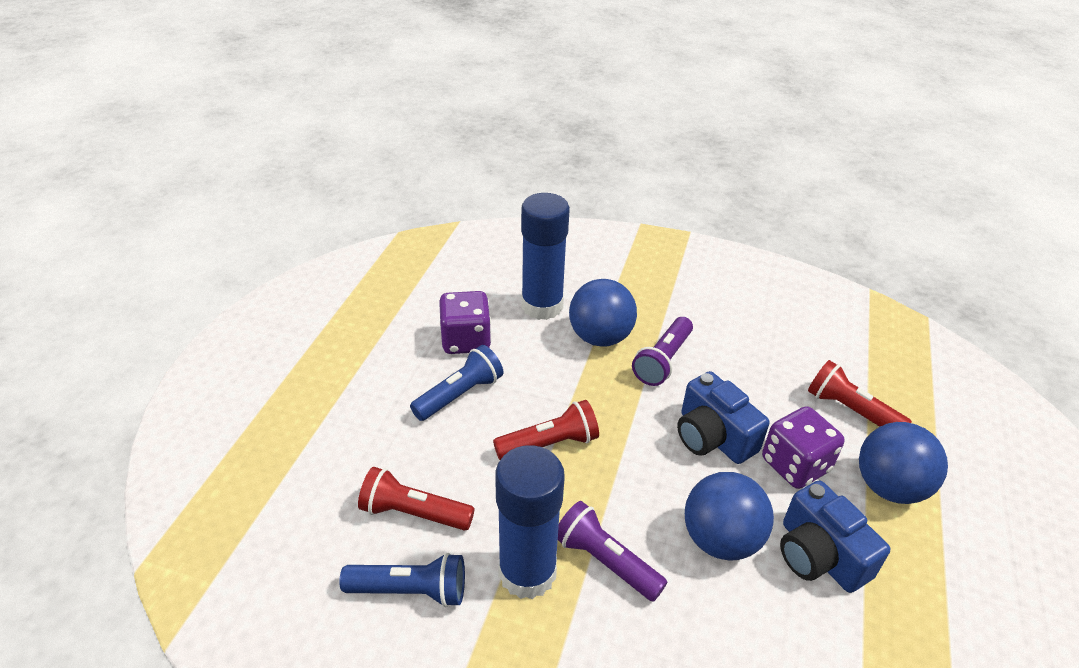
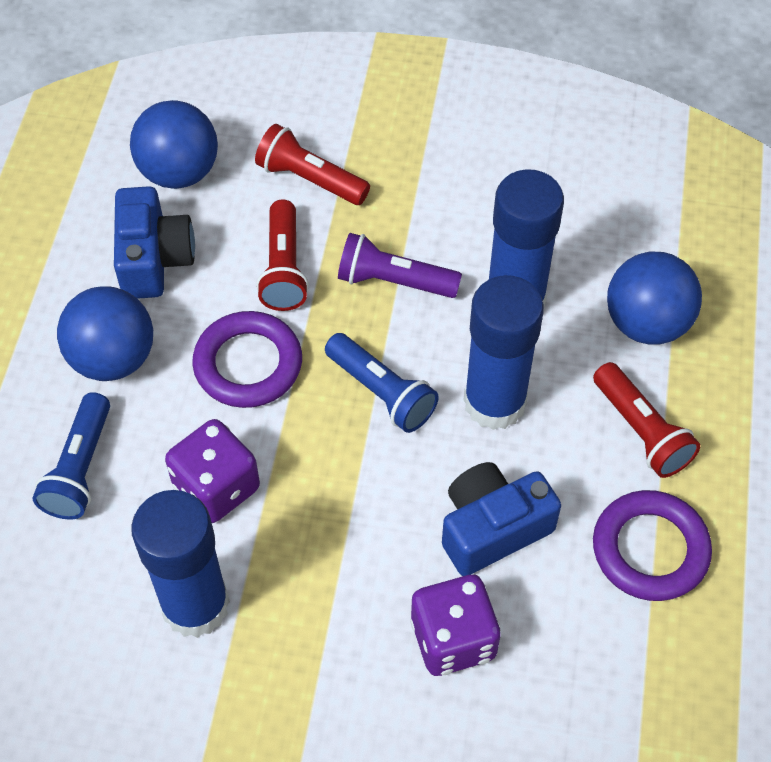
blue glue stick: [495,445,565,599] [521,193,570,320] = 2 -> [131,490,230,638] [464,275,544,430] [489,169,564,307] = 3
purple flashlight: [558,501,667,602] [632,317,693,386] = 2 -> [338,233,462,298] = 1
purple ring: none = 0 -> [192,311,302,408] [593,490,712,601] = 2

